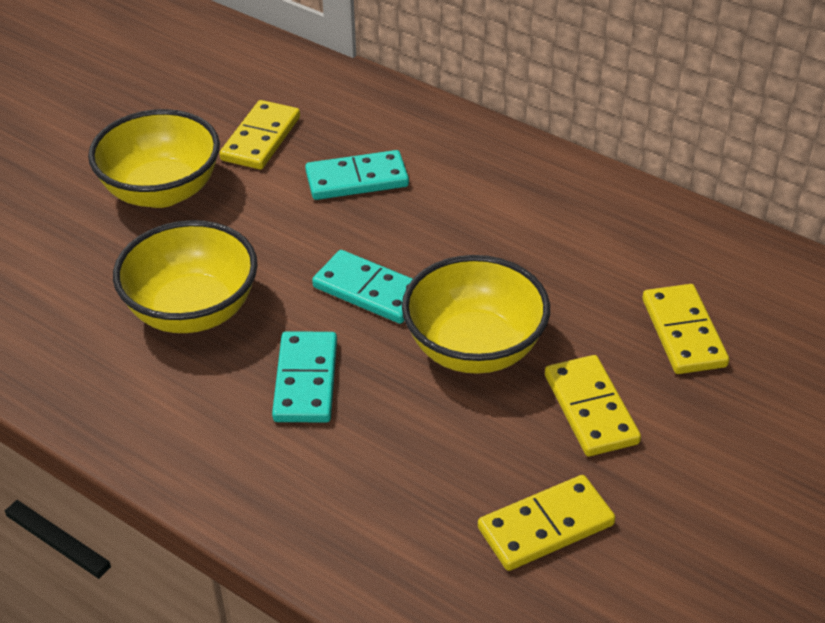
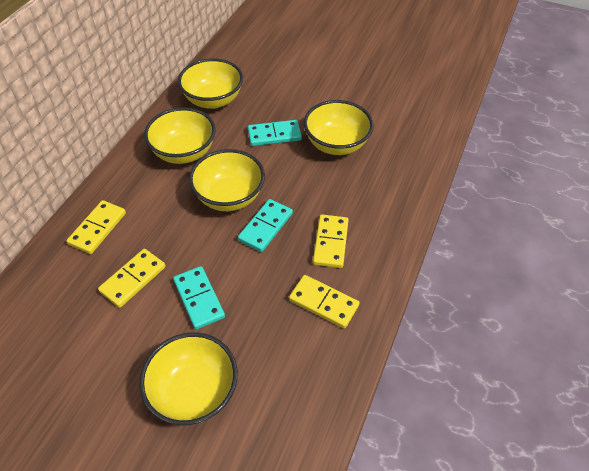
yellow bowl: [88,109,220,208] [113,220,258,333] [402,255,550,374] = 3 -> [139,332,238,426] [144,107,216,164] [178,58,243,109] [189,149,265,211] [304,100,374,155] = 5

